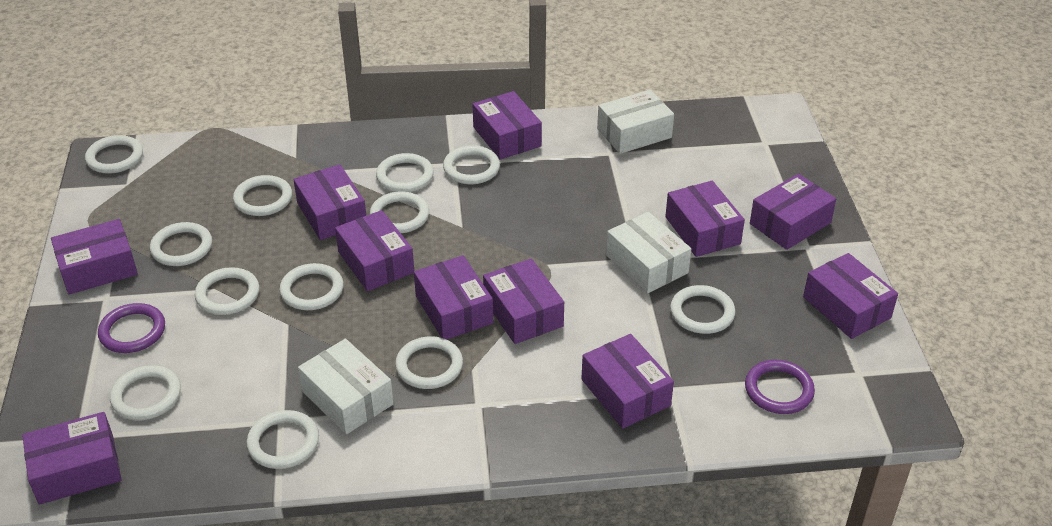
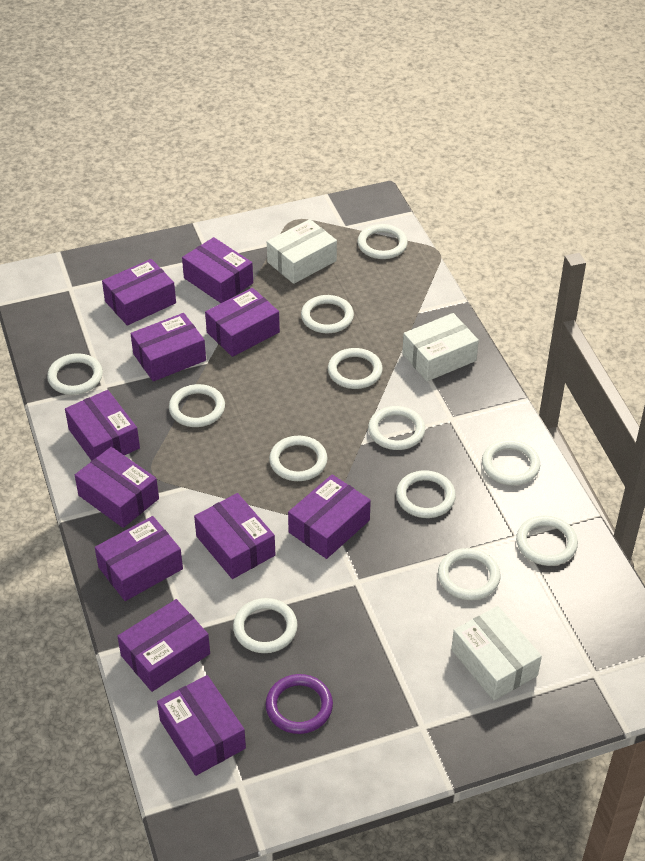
purple ring: [98,303,165,353] [745,360,815,414] = 2 -> [266,674,333,734] = 1

